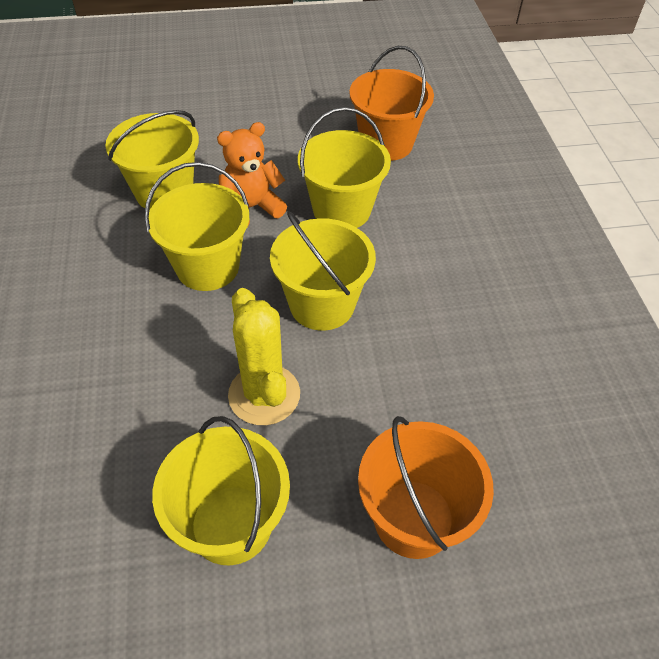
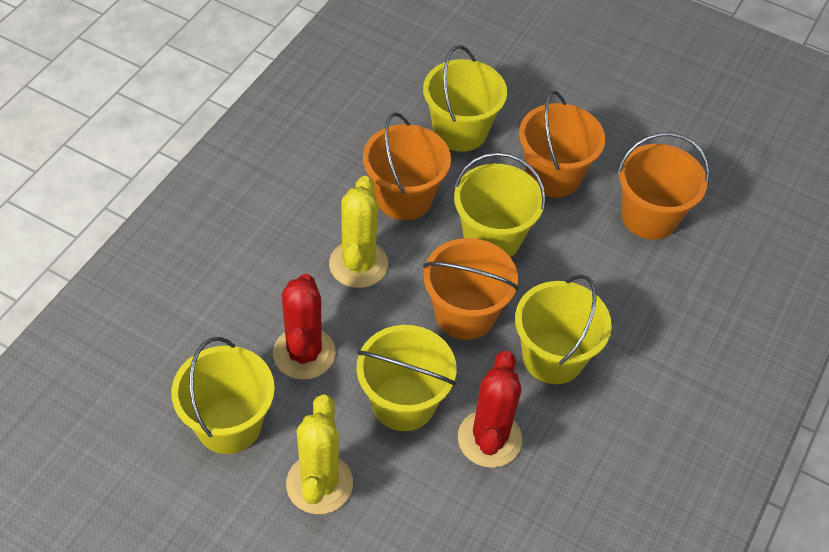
orange bucket: [349,46,434,161] [358,416,494,559] = 2 -> [363,112,451,220] [423,238,519,340] [519,90,605,197] [617,132,709,240] = 4
orange teddy bear: [217,122,287,226] = 1 -> none = 0
red cactus: none = 0 -> [273,274,336,380] [458,351,522,468] = 2
yellow cactus: [228,288,300,425] = 1 -> [286,394,353,514] [329,176,388,288] = 2

